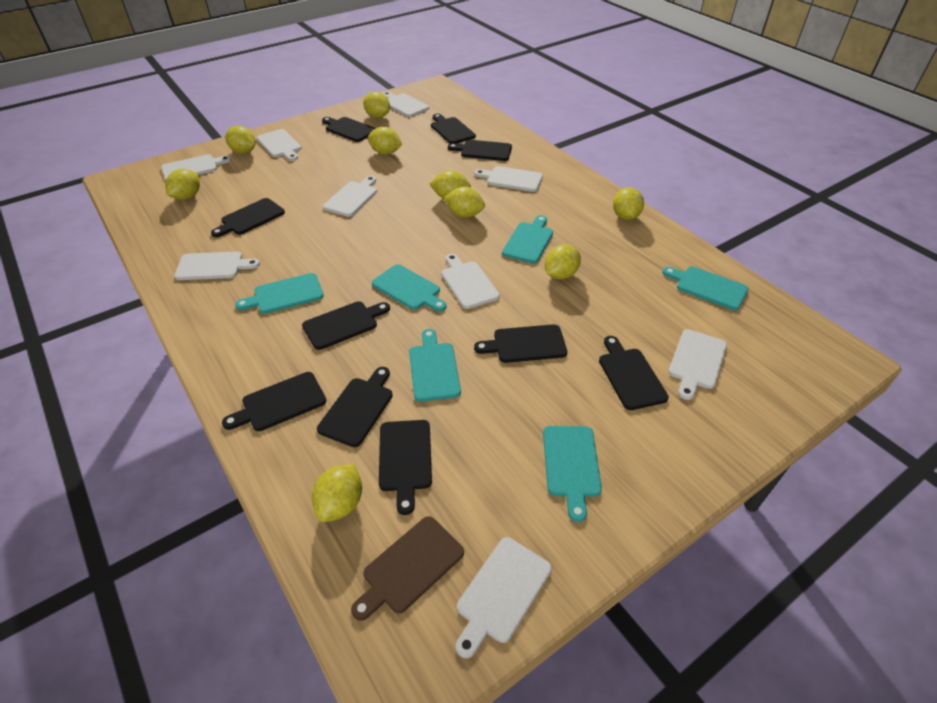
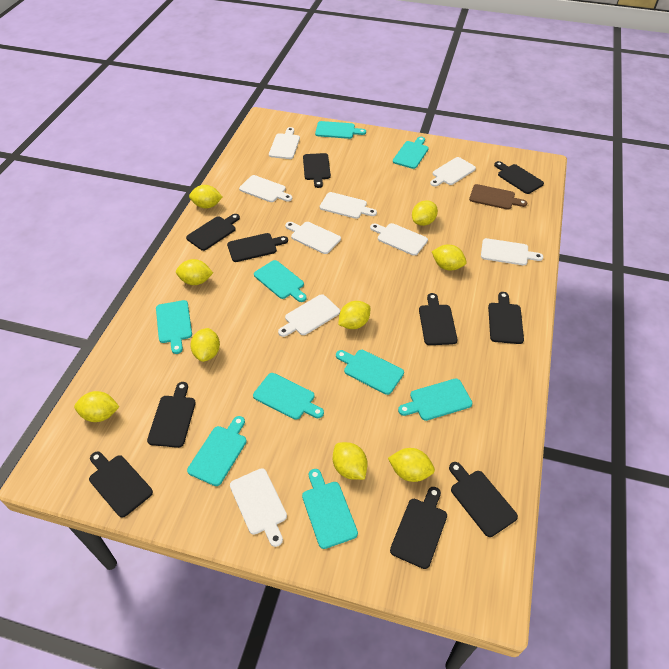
turquoise cutting board: [235,273,324,314] [372,264,447,312] [409,329,461,402] [502,215,553,264] [543,426,602,522] [662,266,749,310] = 6 -> [156,300,192,354] [187,416,247,486] [253,373,324,420] [254,260,307,302] [302,469,358,549] [315,121,366,139] [336,350,404,395] [393,137,429,169] [398,379,472,421] = 9

